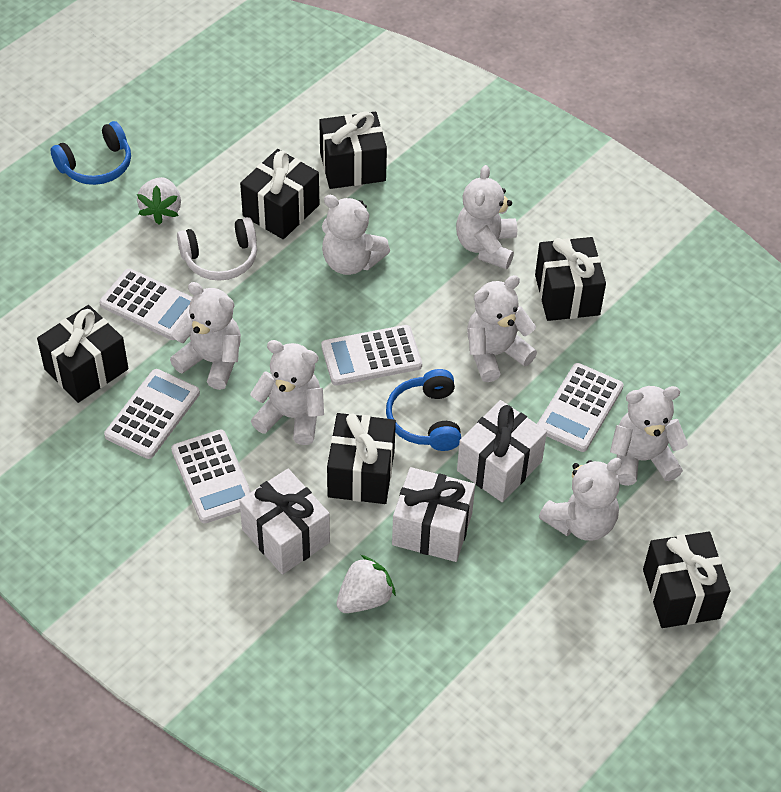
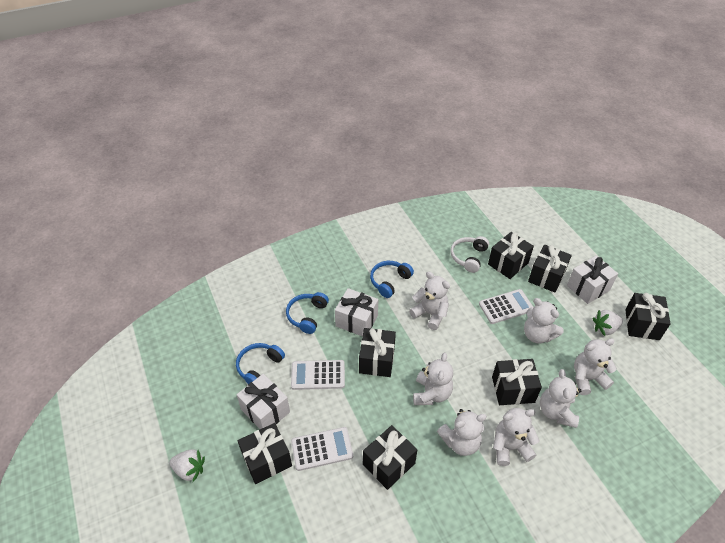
black gift: [37,305,128,403] [240,149,320,239] [319,111,387,189] [327,413,396,504] [535,237,606,321] [643,532,730,628] = 6 -> [238,423,292,484] [359,328,396,377] [363,425,417,490] [488,232,534,279] [492,359,542,405] [528,245,572,293] [625,293,671,340] = 7
blue headphones: [51,121,131,185] [386,369,461,451] = 2 -> [236,343,285,384] [286,292,329,334] [370,261,414,298] = 3
white calculator: [99,269,193,340] [104,369,200,459] [171,429,251,524] [321,325,422,386] [537,363,624,452] = 5 -> [291,360,345,390] [291,427,353,471] [479,289,534,324] = 3

